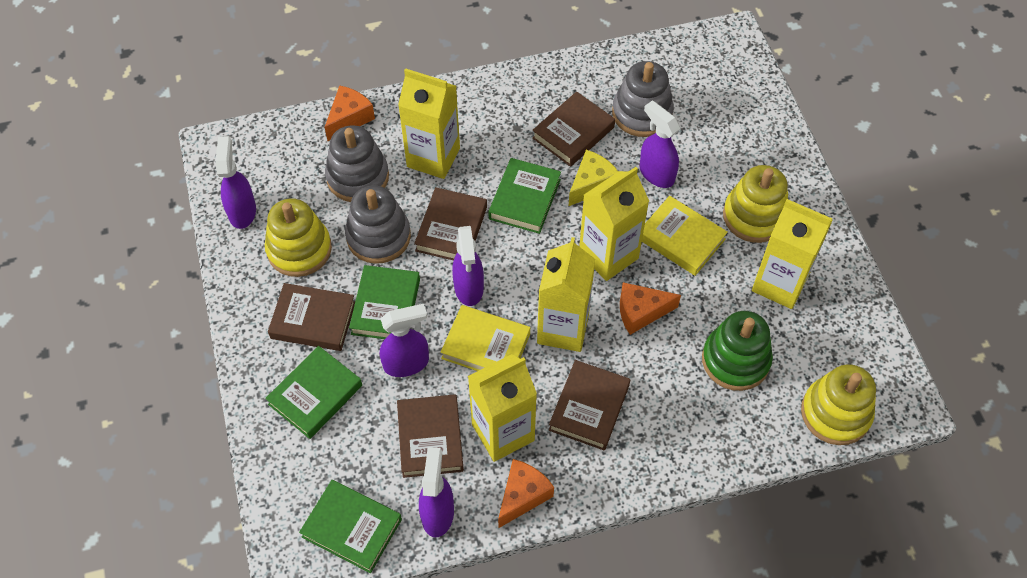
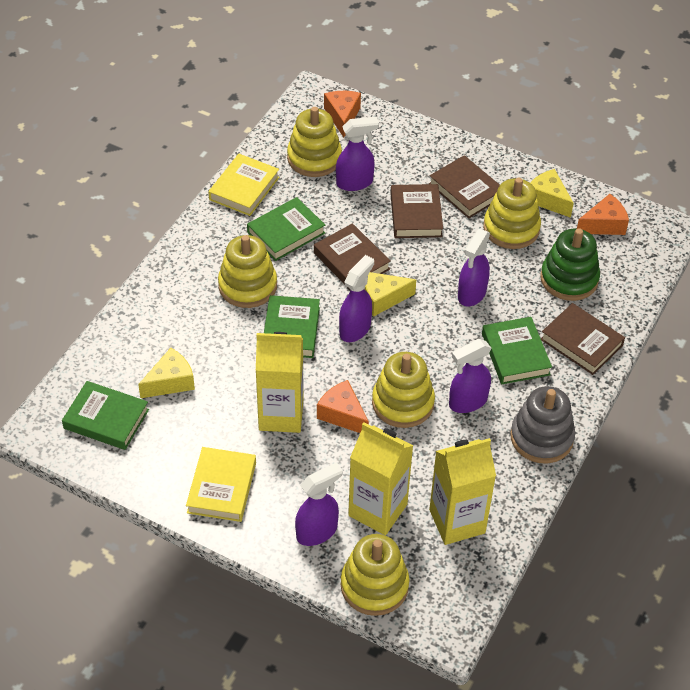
brown book: [268,283,355,351] [397,394,464,478] [414,187,487,261] [532,91,615,167] [549,360,630,450] = 5 -> [314,223,391,284] [391,184,443,238] [429,155,500,218] [541,303,625,375] = 4
grey stacking toy: [325,125,389,202] [345,185,411,264] [612,61,674,137] = 3 -> [510,386,575,463] = 1
yellow carton: [398,68,460,179] [468,354,537,462] [537,237,595,352] [579,167,649,281] [752,199,833,309] = 5 -> [256,332,303,433] [348,422,413,535] [429,438,496,545] = 3
yellow cheese: [569,150,618,206] = 1 -> [138,348,195,398] [364,272,416,317] [530,169,574,218] = 3
yellow stacking toy: [265,198,332,277] [723,165,788,243] [801,364,876,445] = 3 -> [218,235,277,308] [287,107,342,177] [341,534,409,616] [372,352,435,428] [483,178,541,249] = 5

